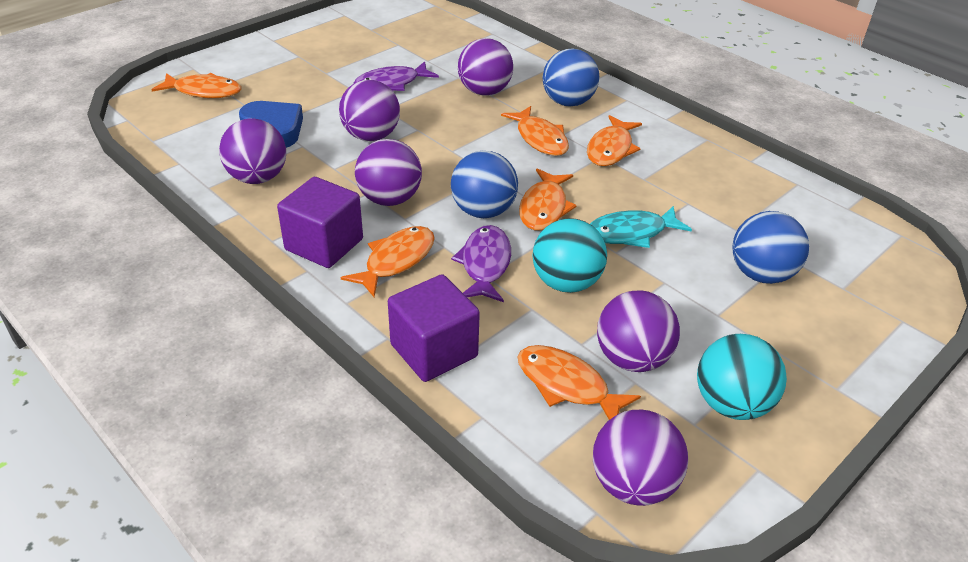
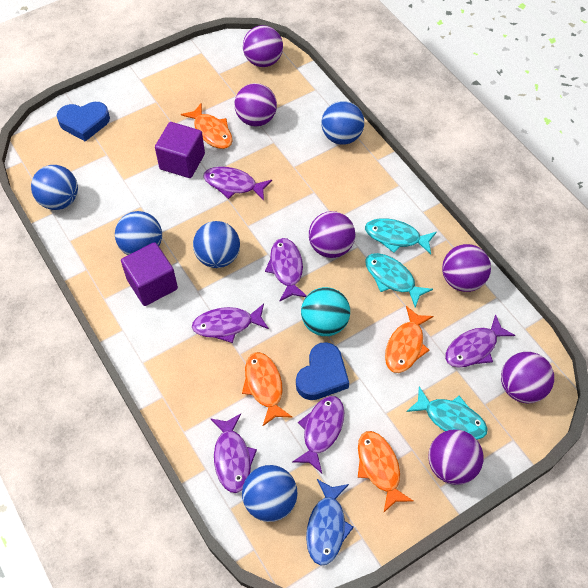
blue ball: [451,151,518,218] [543,48,599,107] [732,211,809,284] = 3 -> [31,165,78,210] [115,211,162,255] [193,221,240,268] [242,465,298,522] [321,101,364,145] = 5
blue fish: none = 0 -> [306,479,354,566] = 1
blue heart: [239,101,303,148] = 1 -> [57,102,110,141] [296,342,349,400] = 2
orange fish: [151,73,242,98] [340,226,435,297] [501,106,569,156] [518,345,641,420] [519,168,577,231] [587,115,642,166] = 6 -> [181,103,233,149] [242,352,292,426] [358,431,414,512] [385,306,433,373] = 4
purple fish: [354,61,439,91] [451,225,511,302] = 2 -> [192,304,269,343] [204,167,272,201] [210,414,257,493] [265,238,307,302] [293,396,344,473] [445,314,515,368] = 6
turquoise ball: [533,218,607,293] [697,334,787,420] = 2 -> [301,287,350,336] = 1
turquoise fish: [590,206,692,248] = 1 -> [365,218,437,254] [365,253,433,307] [406,387,488,440] = 3

